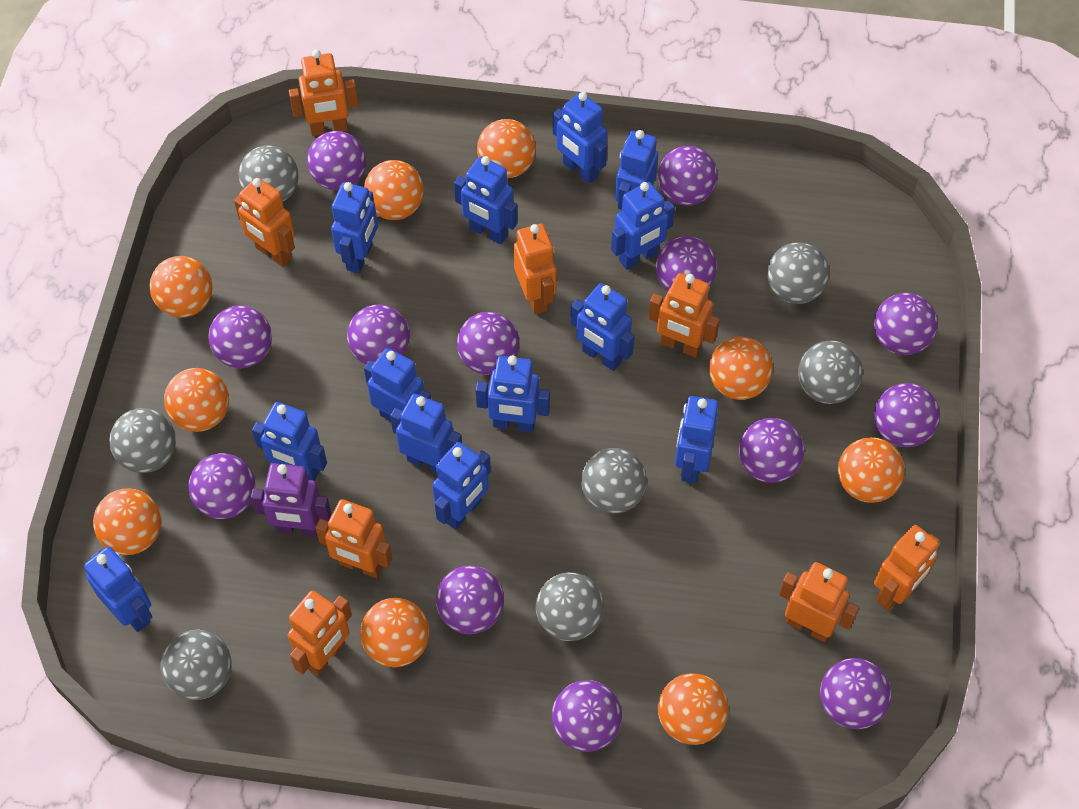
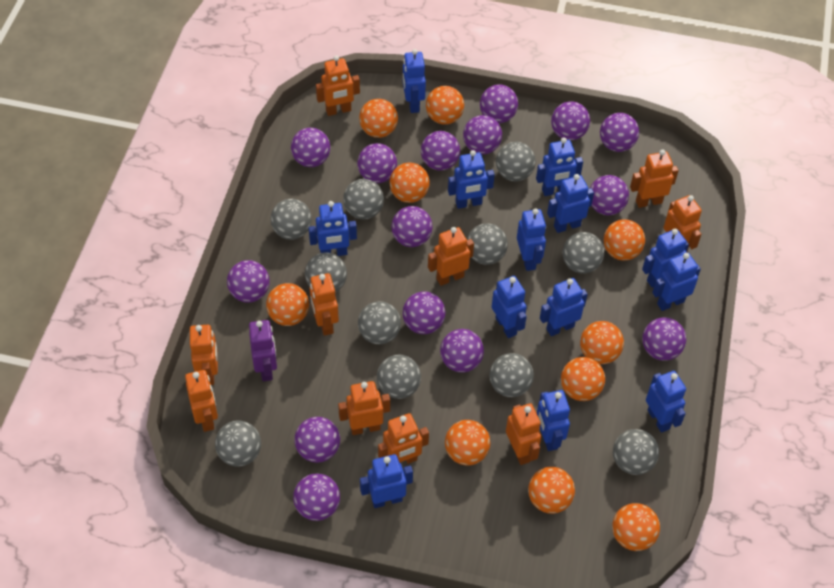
grey ball: [109,408,176,473] [161,630,232,700] [239,145,299,202] [536,572,604,641] [581,448,647,514] [767,242,829,304] [798,341,863,404] = 7 -> [215,421,261,467] [271,199,312,240] [305,252,347,292] [343,179,384,219] [358,301,401,344] [377,355,421,399] [467,223,508,265] [489,353,534,397] [496,142,536,181] [563,232,604,273] [613,429,659,475] = 11
orange ball: [93,488,162,555] [150,256,213,318] [164,368,229,432] [360,598,429,667] [364,160,424,220] [477,119,536,178] [658,673,729,745] [709,337,773,400] [838,437,905,503] = 9 -> [266,283,309,326] [359,99,398,138] [389,163,430,203] [426,86,464,125] [445,420,491,466] [528,467,575,514] [561,357,605,401] [580,321,624,364] [603,219,645,261] [612,503,660,551] = 10
orange robot: [234,177,295,267] [287,590,352,676] [289,49,359,136] [315,499,392,578] [514,224,557,314] [648,273,720,358] [779,562,859,642] [874,525,940,611] = 8 -> [185,370,218,432] [190,325,218,385] [310,273,339,336] [316,55,360,116] [338,381,390,435] [378,413,429,464] [428,227,474,286] [506,403,541,465] [630,149,679,208] [664,195,702,252] = 10
purple ball: [189,453,255,519] [208,305,272,368] [307,131,367,190] [347,305,410,364] [436,565,504,634] [457,312,519,375] [552,680,622,752] [656,236,717,291] [658,146,717,205] [739,418,804,483] [820,658,891,729] [874,293,938,355] [874,383,940,447] = 13 -> [227,260,269,303] [291,128,330,167] [293,473,340,521] [295,417,340,463] [357,143,397,183] [391,206,433,247] [403,291,445,334] [421,131,460,171] [440,329,484,373] [463,115,502,155] [480,85,518,123] [551,101,590,140] [590,175,629,215] [600,113,639,152] [642,317,686,361] = 15

